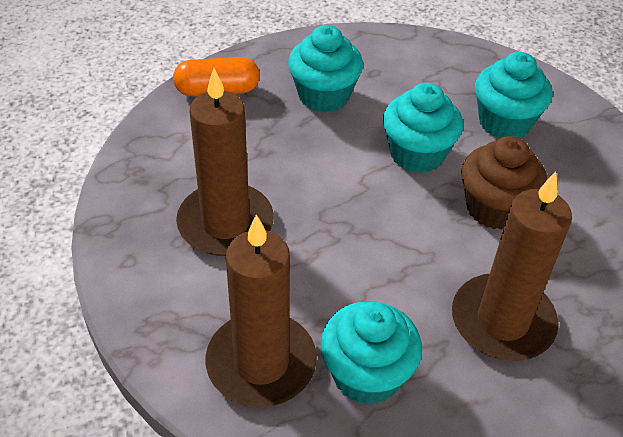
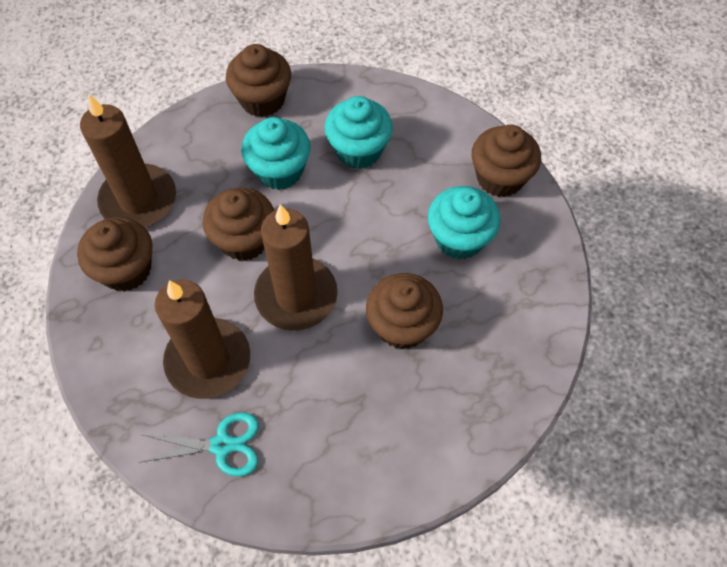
brown cupcake: [461,136,547,230] = 1 -> [77,217,153,292] [203,188,274,261] [226,44,291,117] [366,273,443,349] [471,125,541,197] = 5
orange capsule: [173,57,260,96] = 1 -> none = 0
turquoise cupcake: [288,25,363,112] [321,301,422,405] [383,83,463,173] [475,52,553,138] = 4 -> [241,117,311,190] [325,96,393,169] [428,186,501,259] = 3
turquoise scissors: none = 0 -> [139,413,259,477] = 1

